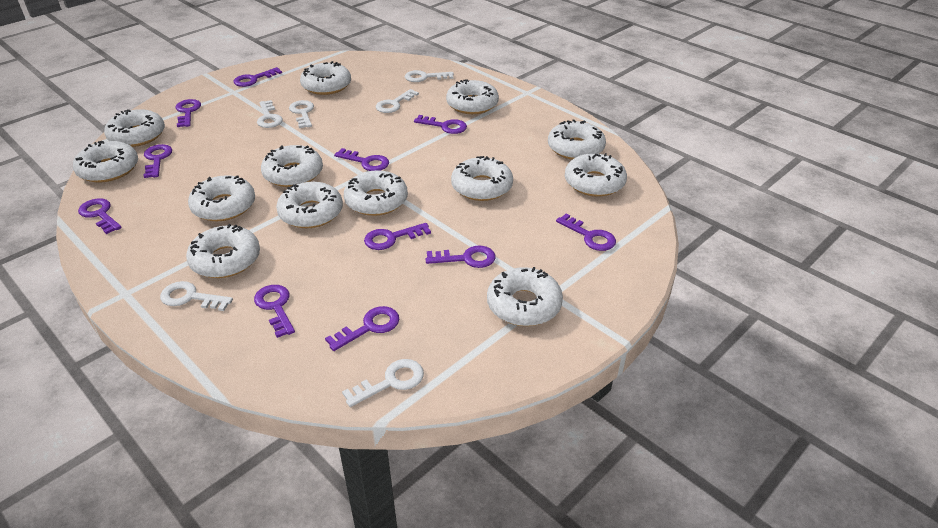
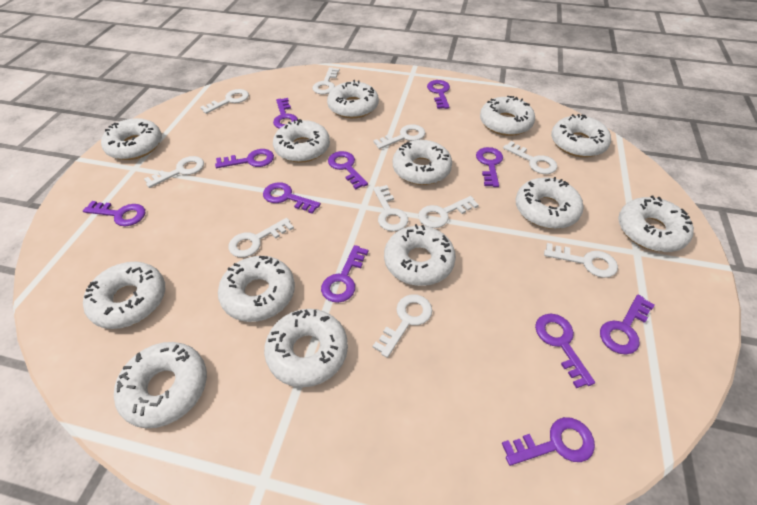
white key: [160,281,233,311] [257,100,283,128] [289,100,314,128] [342,359,424,407] [376,89,419,113] [405,70,454,82] = 6 -> [144,156,204,188] [200,89,249,114] [228,218,294,257] [312,67,339,94] [373,124,425,149] [373,185,408,231] [373,294,432,358] [418,196,479,228] [503,141,557,174] [544,243,618,278] = 10

